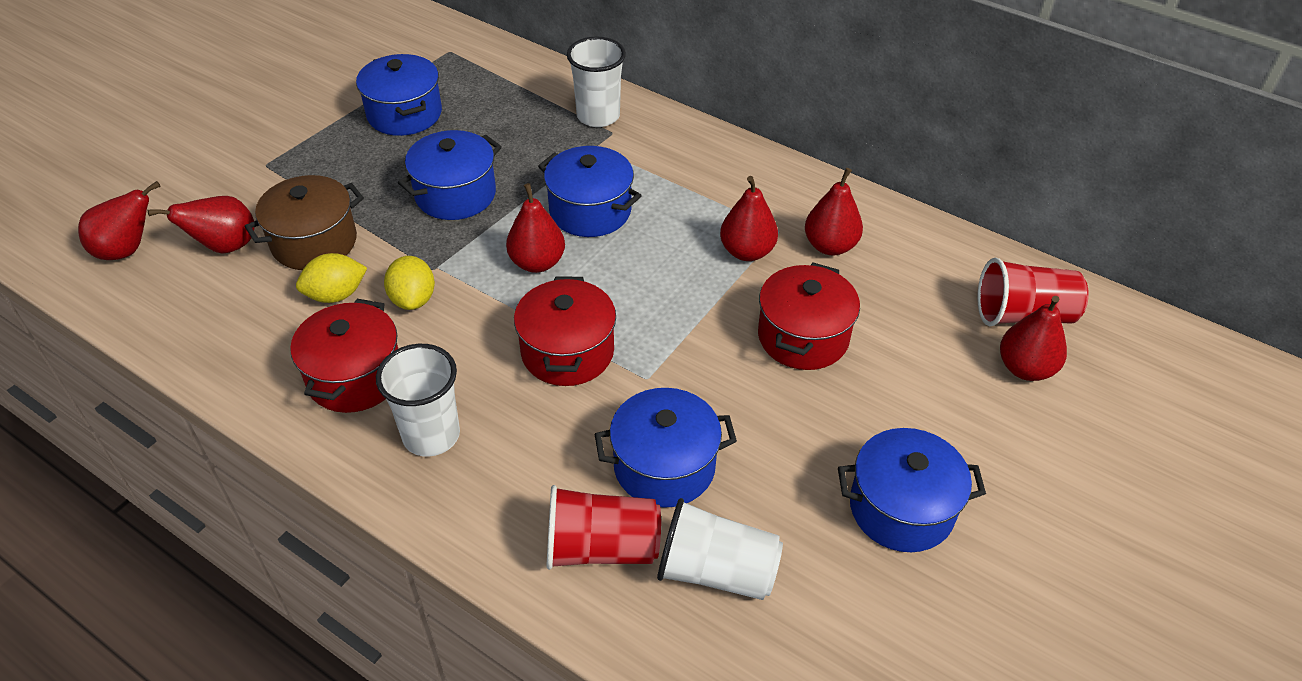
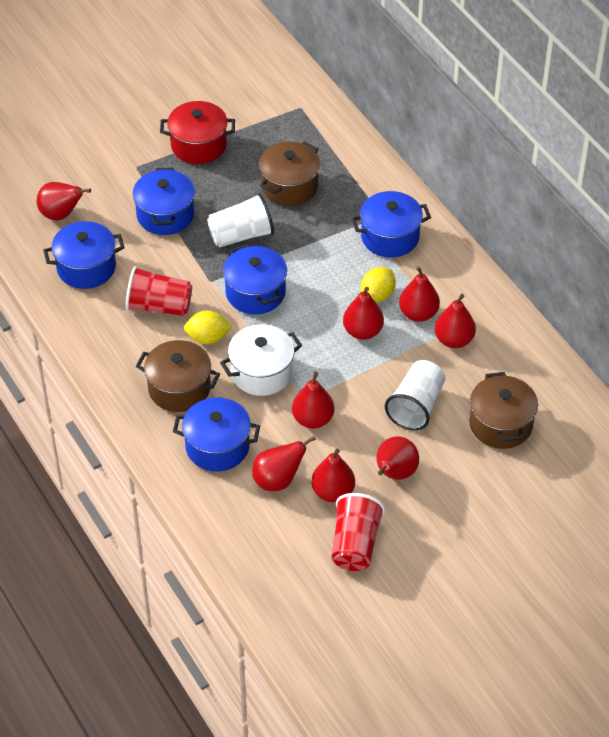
brown pot: [245,175,364,270] = 1 -> [136,340,220,412] [259,141,320,206] [469,372,538,449] = 3
red pear: [78,181,161,260] [147,196,254,253] [506,183,565,273] [720,176,778,261] [805,168,863,255] [1000,296,1067,381] = 6 -> [36,182,91,220] [252,436,316,491] [292,371,334,429] [311,449,355,502] [343,287,384,340] [377,436,419,480] [399,266,440,322] [435,294,476,348] = 8
red pot: [290,299,398,413] [514,276,616,386] [758,262,860,370] = 3 -> [160,101,235,164] = 1
white cup: [376,344,460,457] [567,36,626,127] [657,498,783,600] = 3 -> [207,193,274,247] [385,360,446,431] = 2
white pot: none = 0 -> [220,325,302,396] = 1

